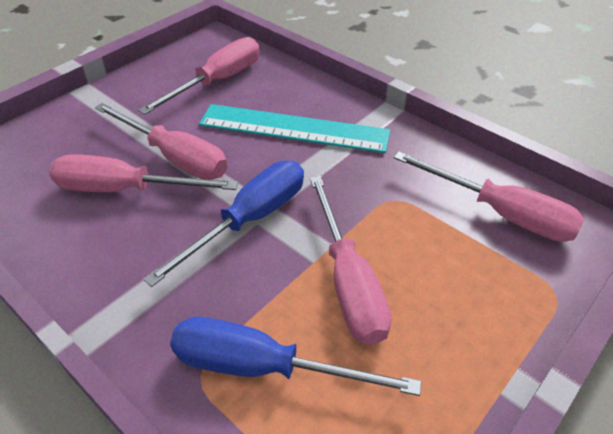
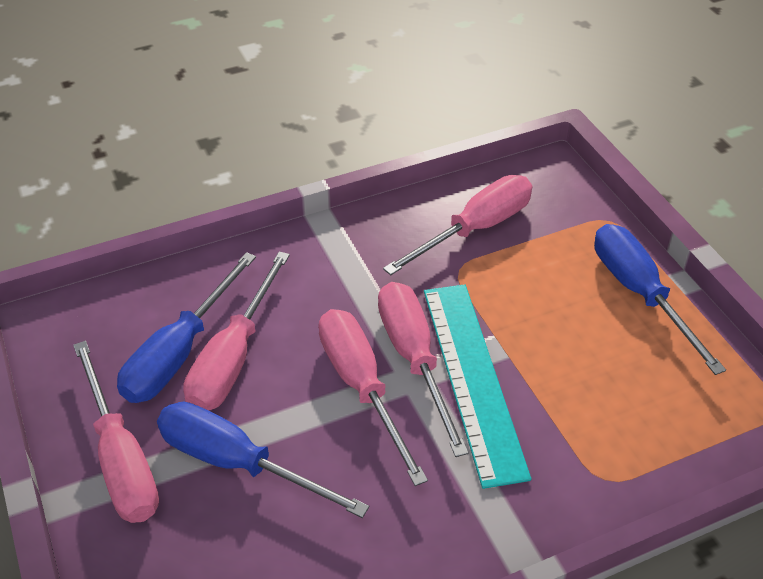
blue screwdriver: [143,161,304,287] [170,317,421,396] = 2 -> [117,252,256,403] [157,402,369,518] [594,224,726,375] = 3

